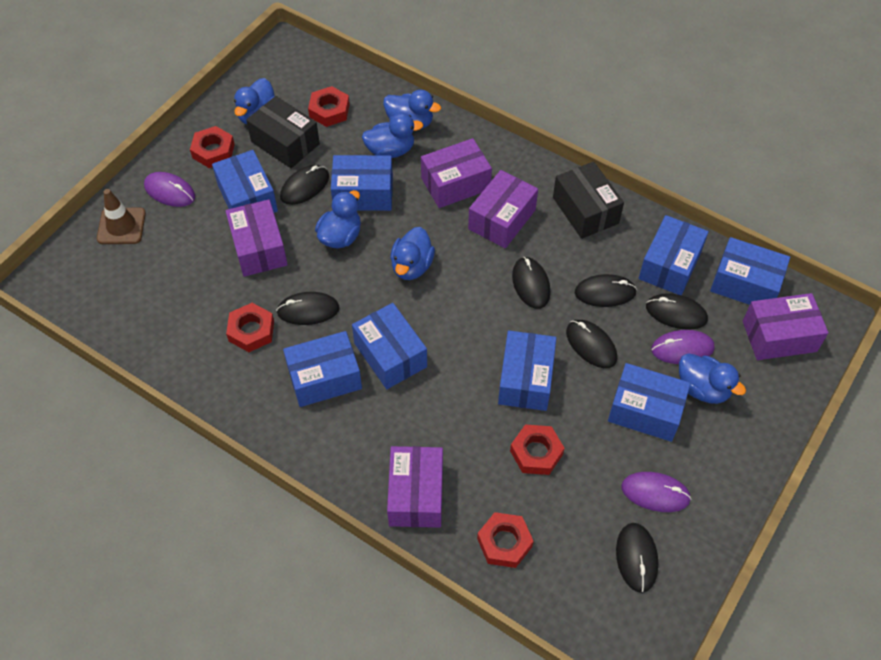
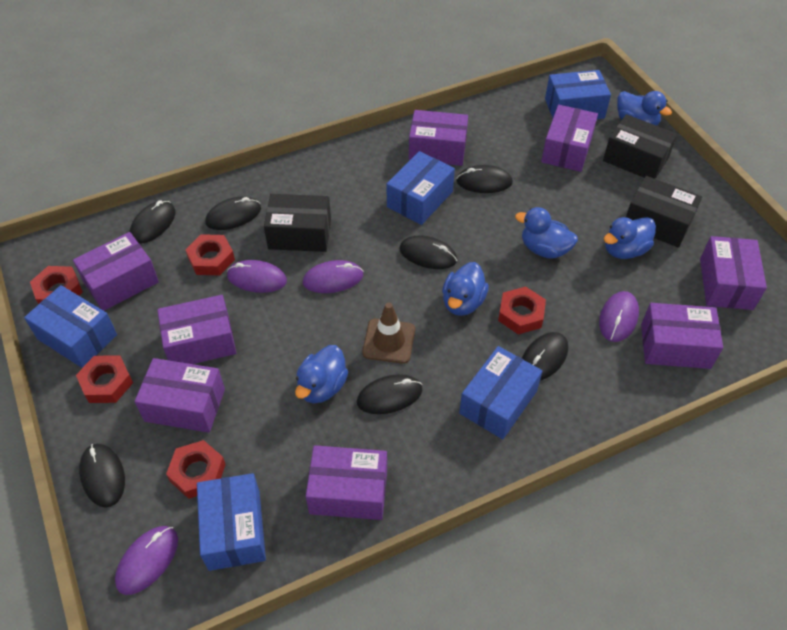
black box: [246,96,320,168] [553,162,624,239] = 2 -> [264,194,331,252] [603,114,677,179] [626,176,702,248] = 3
blue box: [212,150,278,213] [283,331,362,407] [331,155,393,211] [352,303,427,389] [498,330,556,411] [608,363,690,442] [639,215,709,295] [710,237,790,305] = 8 -> [24,285,117,368] [197,473,266,571] [387,151,455,225] [459,346,542,439] [545,70,611,119] = 5
blue duck: [234,78,275,124] [315,190,361,248] [362,113,423,158] [383,90,441,129] [390,227,435,280] [679,353,746,404] = 6 -> [295,345,348,403] [442,262,489,316] [515,207,578,258] [604,217,656,259] [617,91,672,126] = 5
purple box: [225,199,288,277] [387,446,443,528] [421,138,492,208] [468,170,538,248] [743,293,829,360] = 5 -> [73,232,159,311] [135,358,225,433] [157,295,236,364] [306,445,387,520] [409,110,468,166] [541,105,598,172] [641,303,723,369] [700,236,767,310] = 8
purple mouse: [144,172,195,207] [621,472,691,512] [651,330,714,364] = 3 -> [115,526,178,595] [227,260,287,293] [303,260,363,293] [599,291,639,342] = 4

